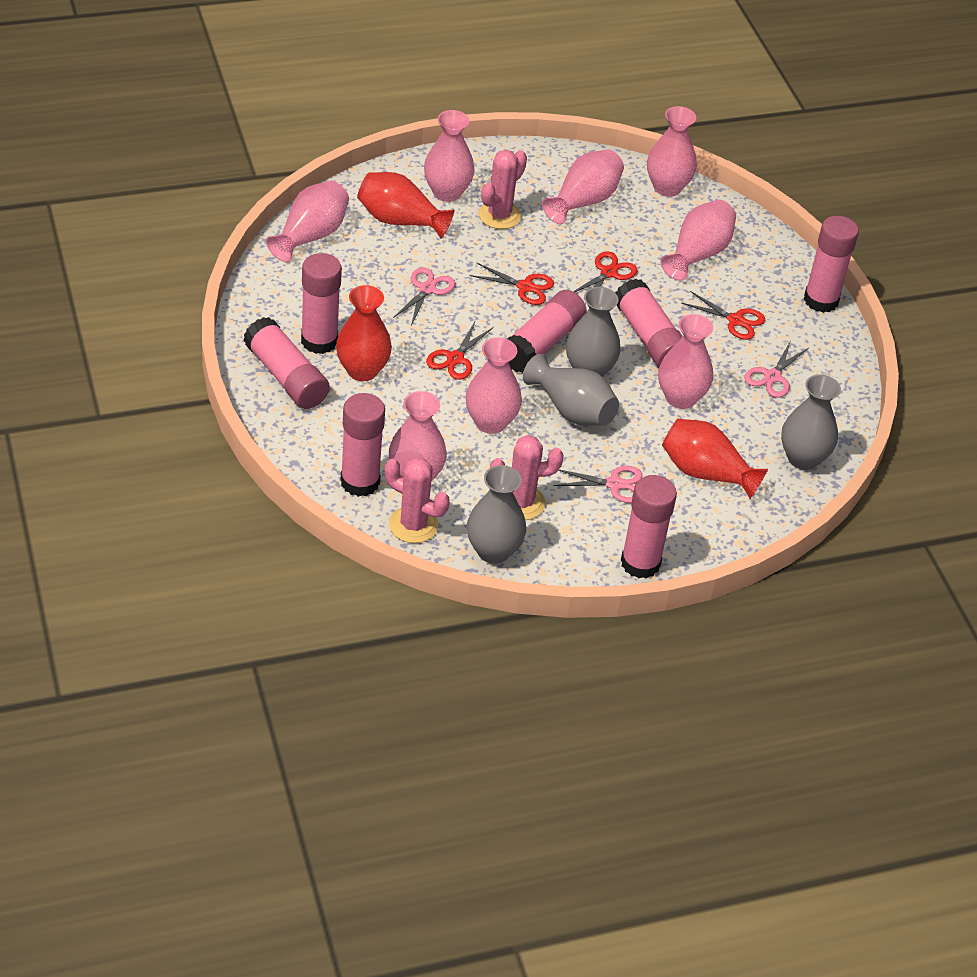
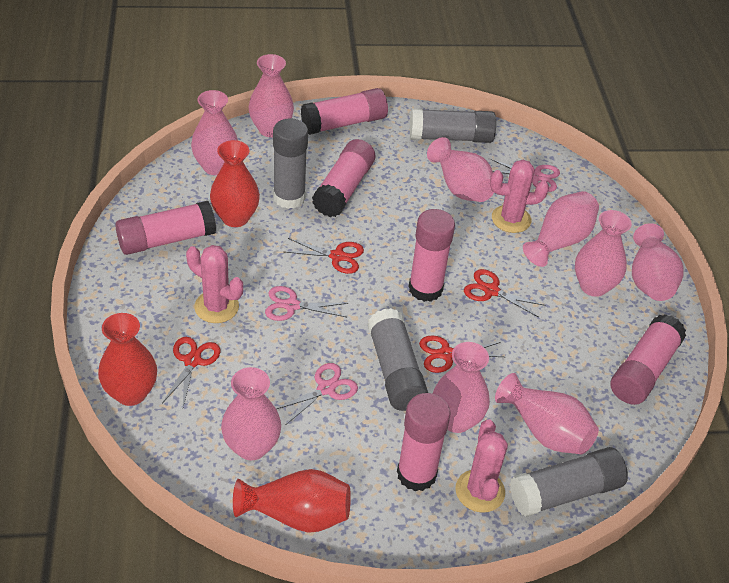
grey glue stick: none = 0 -> [273,118,308,209] [367,308,428,411] [410,108,496,143] [510,447,628,517] = 4
grey vase: [467,465,526,564] [523,354,619,426] [566,287,621,377] [781,374,841,470] = 4 -> none = 0
pink glue stick: [243,317,330,409] [301,253,342,354] [341,393,385,497] [507,290,587,373] [615,279,683,368] [621,475,677,579] [804,216,859,313] = 7 -> [115,201,216,255] [301,88,388,135] [312,139,376,217] [397,393,451,491] [408,209,455,302] [611,314,686,405] = 6
pink vase: [266,181,349,263] [389,391,447,480] [424,110,475,202] [466,337,522,434] [542,149,624,224] [647,106,697,197] [658,314,713,409] [660,200,736,281] = 8 -> [191,90,238,175] [221,367,281,460] [249,54,294,137] [427,137,494,202] [433,342,490,433] [495,373,599,454] [523,191,599,267] [575,210,632,297] [632,223,684,301] = 9

